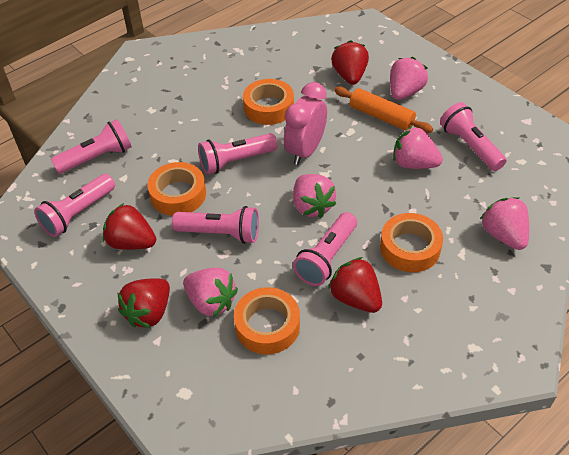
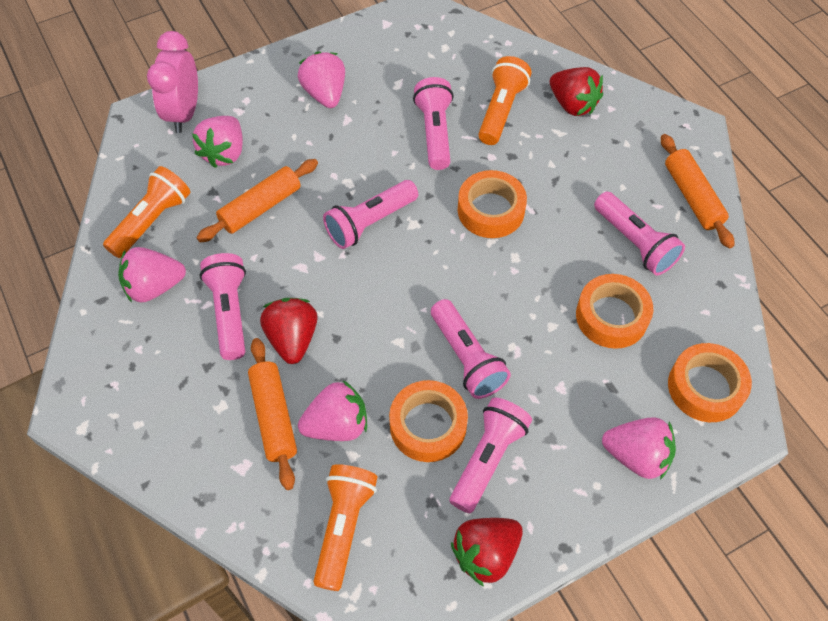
orange flashlight: none = 0 -> [103,166,190,258] [314,464,378,591] [478,56,532,145] = 3
orange rolling pin: [334,87,433,133] = 1 -> [197,159,318,243] [248,338,297,490] [661,134,734,248] = 3
red strawberry: [103,203,156,250] [117,278,170,328] [328,257,382,313] [331,40,369,85] = 4 -> [260,298,318,364] [451,518,523,586] [550,67,603,116] = 3

